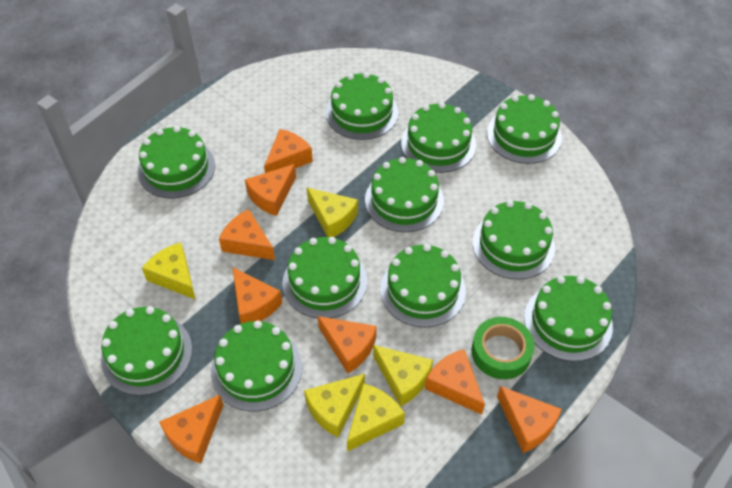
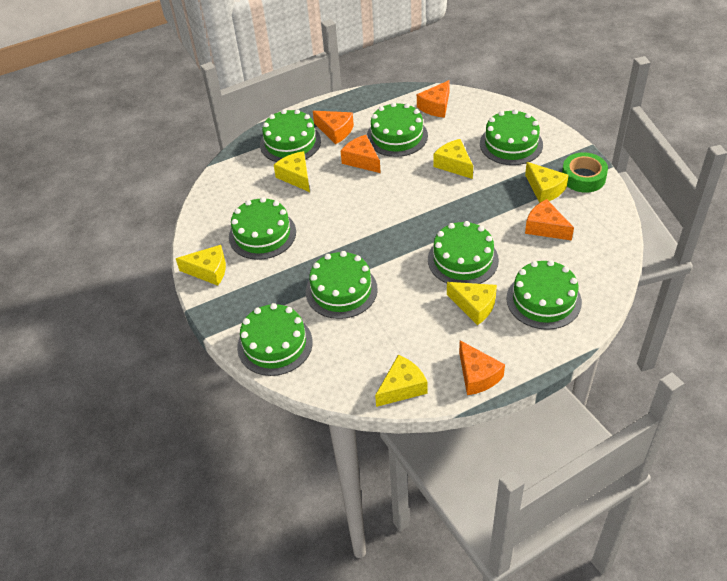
green cake: [101,306,192,396] [138,126,215,198] [211,320,302,411] [283,237,367,318] [326,72,398,140] [365,157,444,232] [380,244,466,327] [401,102,476,173] [473,200,555,280] [487,94,562,164] [524,276,613,361] = 11 -> [229,197,296,260] [237,303,313,376] [260,109,321,162] [306,251,378,319] [367,102,428,157] [428,221,499,284] [480,109,543,165] [507,260,582,330] = 8
orange cheese: [159,395,223,464] [219,209,275,260] [232,267,282,324] [245,164,296,216] [264,129,313,173] [318,316,377,373] [425,349,485,415] [497,386,562,453] = 8 -> [313,111,354,144] [341,135,381,173] [417,80,450,118] [459,340,505,395] [525,199,574,240] = 5
yellow cheese: [142,242,196,300] [304,374,365,438] [307,188,358,237] [347,383,405,452] [373,345,433,407] = 5 -> [176,245,226,286] [274,151,310,192] [375,355,427,407] [433,139,473,179] [447,282,497,325] [525,162,569,203] = 6

